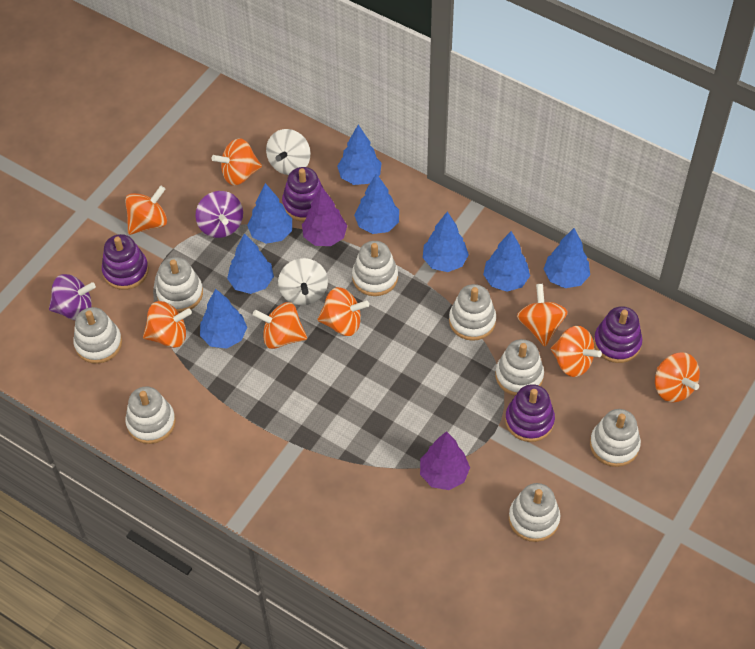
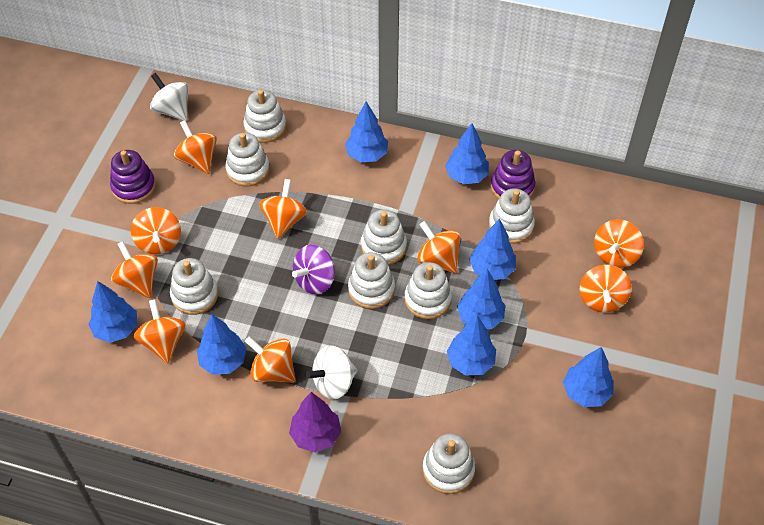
orange spinning top: [125,186,167,235] [143,301,192,348] [212,138,262,186] [253,302,307,349] [318,287,369,336] [517,284,568,347] [551,326,602,377] [655,352,700,402] = 8 -> [111,241,158,298] [131,207,181,255] [134,299,186,363] [174,120,217,174] [245,337,296,383] [259,179,307,239] [417,221,460,274] [580,265,632,313] [594,219,644,268] = 9
purple spinning top: [49,274,96,320] [195,191,243,238] = 2 -> [292,245,335,295] = 1
purple stacking toy: [102,234,149,290] [282,167,323,221] [505,384,555,442] [594,306,642,363] = 4 -> [110,150,156,204] [491,150,535,199] = 2
purple tree: [302,186,347,246] [420,431,470,490] = 2 -> [289,392,341,453] = 1

